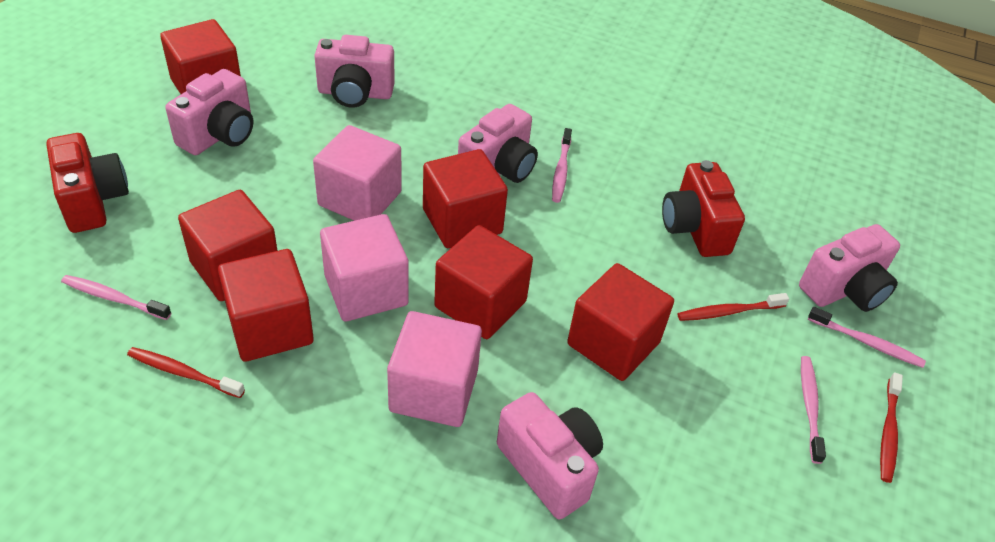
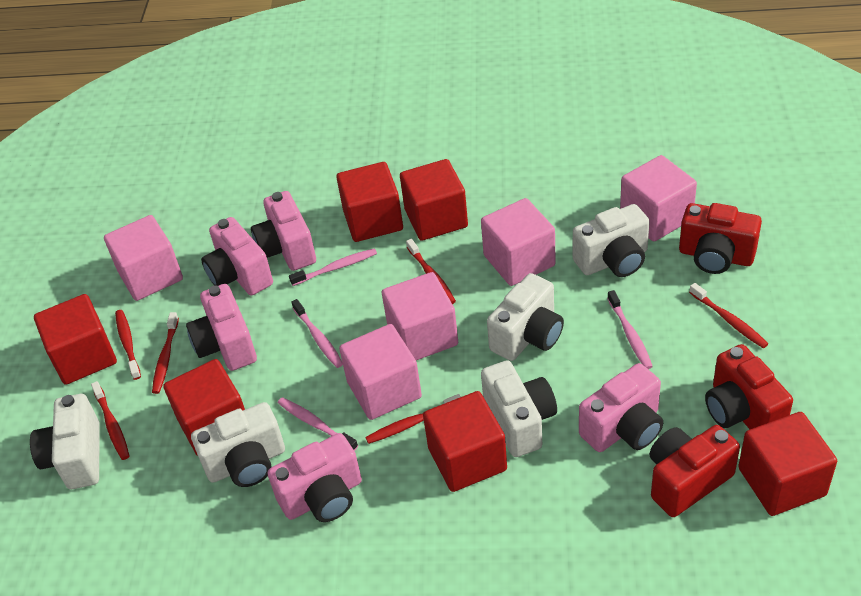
pink cube: [313,125,402,221] [320,214,409,322] [387,311,482,427] = 3 -> [104,215,183,301] [339,324,422,420] [382,272,458,360] [481,198,556,286] [620,155,697,241] = 5
red camera: [46,133,129,233] [662,160,745,257] = 2 -> [650,425,740,517] [679,203,762,274] [705,344,793,429] = 3
red toothbrush: [127,347,245,398] [677,293,789,321] [880,372,903,483] = 3 -> [91,381,129,460] [115,310,141,380] [152,312,179,394] [365,394,461,444] [406,239,456,304] [689,283,768,348] = 6
white camera: none = 0 -> [30,394,100,489] [191,402,285,487] [481,360,557,457] [487,273,564,361] [573,204,650,277] = 5

